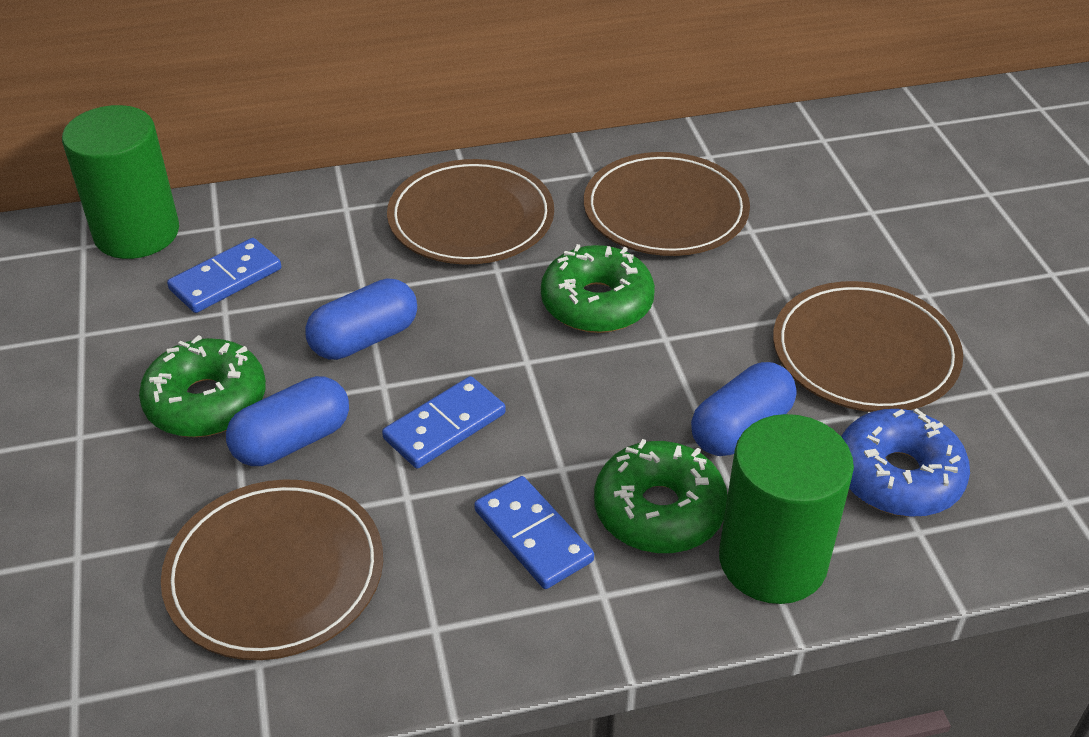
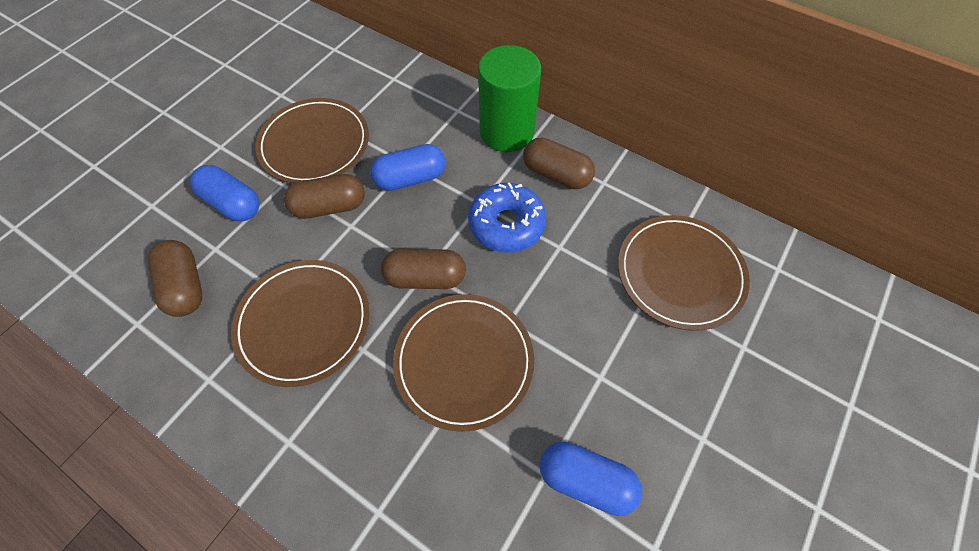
blue domino: [167,238,281,313] [382,376,506,469] [474,476,594,589] = 3 -> none = 0
brown capsule: none = 0 -> [148,240,202,317] [284,174,365,219] [381,249,466,289] [523,137,595,189] = 4
green cylinder: [62,105,179,259] [719,414,854,604] = 2 -> [478,45,541,152] = 1
green donut: [139,335,266,437] [541,244,655,333] [594,439,728,553] = 3 -> none = 0

